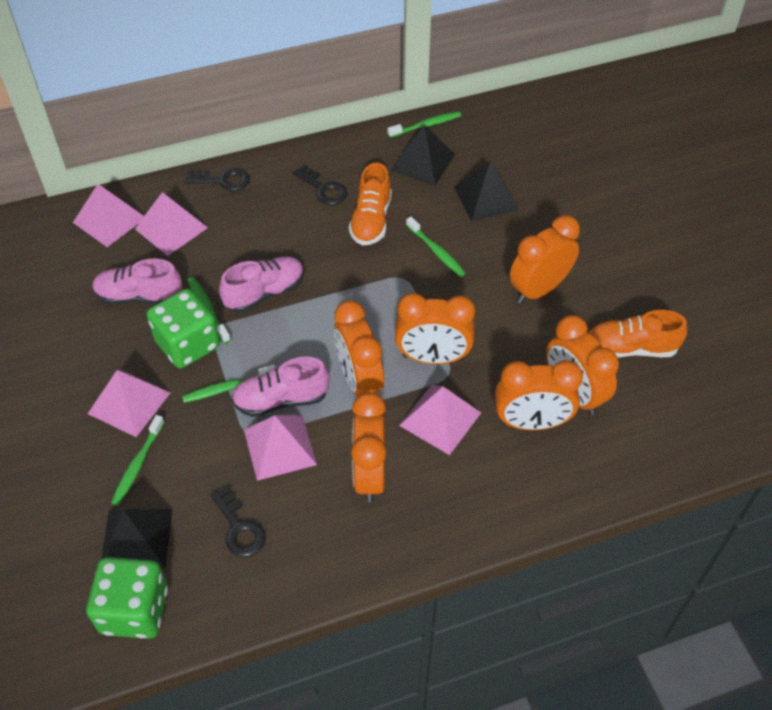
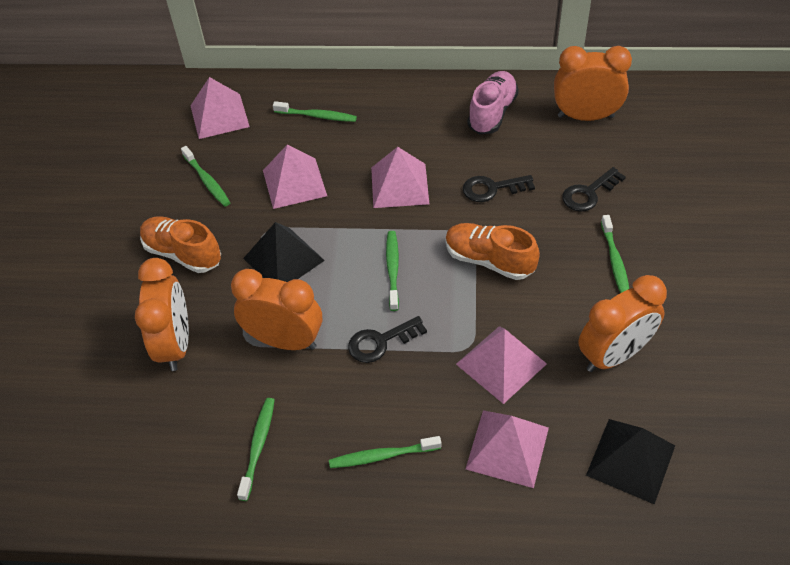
black pyramid: [101,509,172,569] [390,125,455,186] [454,162,519,221] = 3 -> [243,222,325,282] [586,419,675,505] = 2
green dice: [86,557,168,639] [147,289,220,368] = 2 -> none = 0
green toothbrush: [111,415,164,506] [182,364,276,403] [187,277,231,343] [388,111,461,138] [406,216,466,277] = 5 -> [181,146,230,207] [237,398,275,501] [273,101,357,122] [329,436,441,468] [386,231,399,311] [601,215,629,293] = 6
orange clock: [334,301,384,396] [351,392,386,502] [395,293,475,364] [495,360,583,430] [510,215,580,304] [546,315,619,415] = 6 -> [135,258,189,371] [231,269,322,350] [554,46,632,121] [578,275,667,372] = 4
pink shoe: [92,258,183,305] [219,256,304,312] [231,356,330,417] = 3 -> [467,71,519,134] = 1

